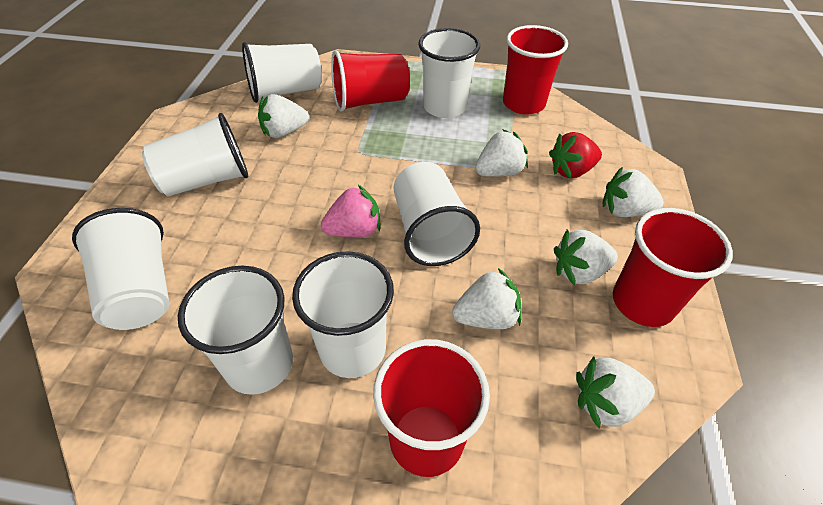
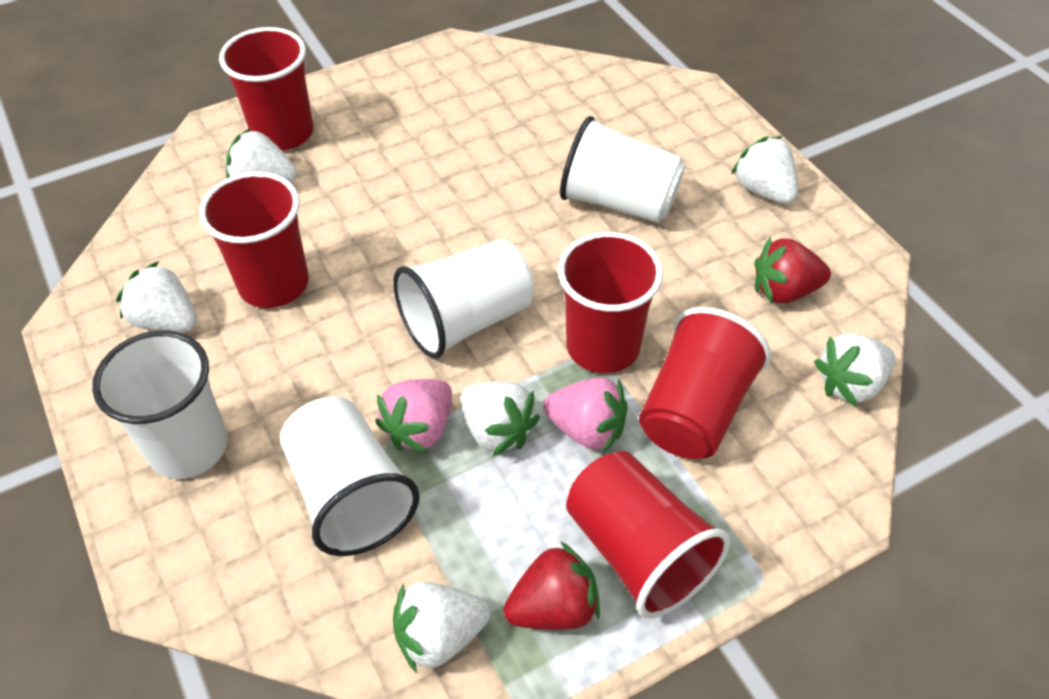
pink strawberry: [321,185,381,237] = 1 -> [375,379,452,453] [543,377,627,454] = 2
red cup: [331,50,410,112] [373,339,490,477] [503,25,568,115] [613,208,733,327] = 4 -> [199,172,309,308] [219,27,313,151] [558,232,663,373] [566,451,730,618] [639,307,771,459] = 5
red strawberry: [549,132,602,178] = 1 -> [504,541,600,630] [754,237,831,304] = 2
white cup: [72,208,169,330] [142,113,248,197] [178,266,293,395] [242,42,322,103] [292,251,394,378] [394,162,480,266] [418,28,480,118] = 7 -> [92,330,228,479] [280,396,420,556] [393,239,534,359] [560,116,685,223] = 4

